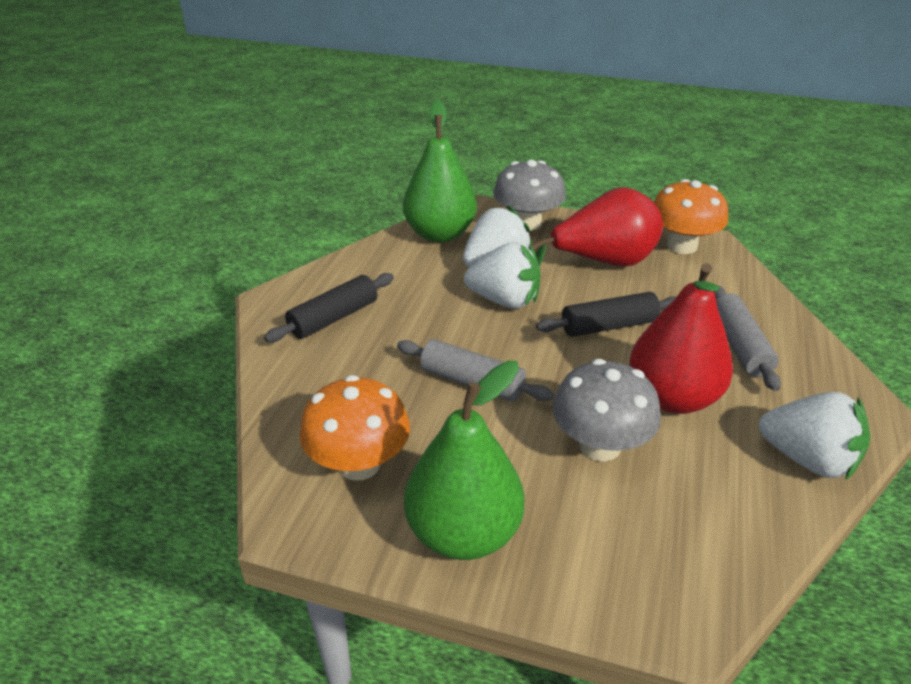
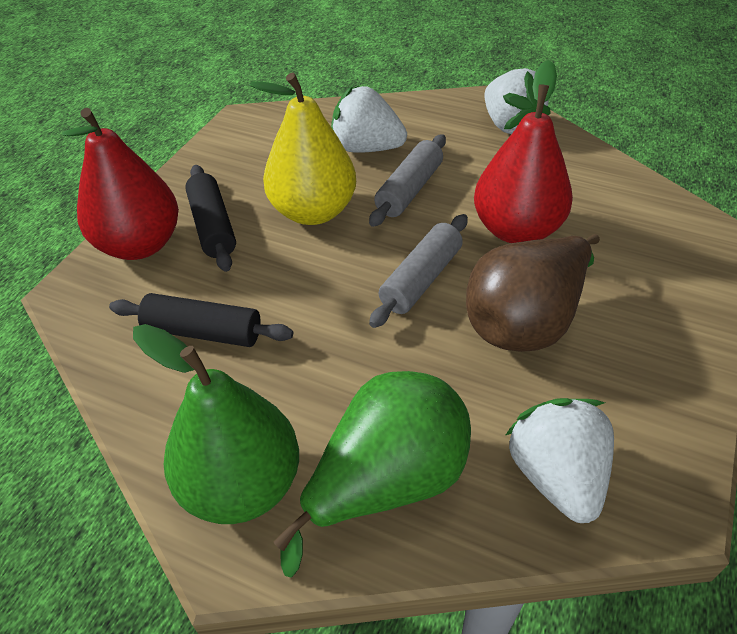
brown pear: none = 0 -> [466,234,600,352] = 1
grey mushroom: [493,160,566,231] [553,359,661,461] = 2 -> none = 0
orange mushroom: [299,375,410,481] [654,179,728,254] = 2 -> none = 0
yellow pear: none = 0 -> [250,73,356,225] = 1

